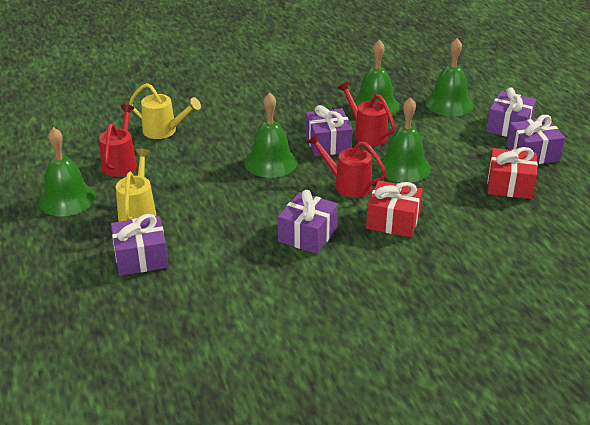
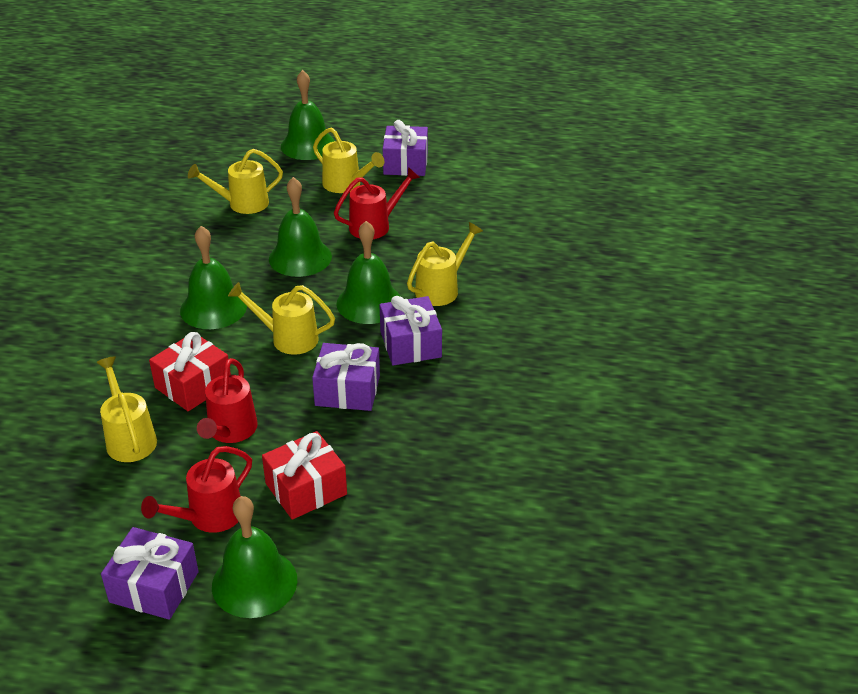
purple gift: [111,214,169,276] [278,190,338,254] [306,105,353,156] [486,87,537,137] [506,115,565,164] = 5 -> [101,527,199,620] [312,343,380,411] [379,296,442,366] [383,120,428,176] = 4
yellow watering can: [116,149,156,222] [129,83,201,139] = 2 -> [96,356,157,462] [188,149,283,214] [228,282,335,355] [313,127,384,193] [407,222,483,306] = 5

